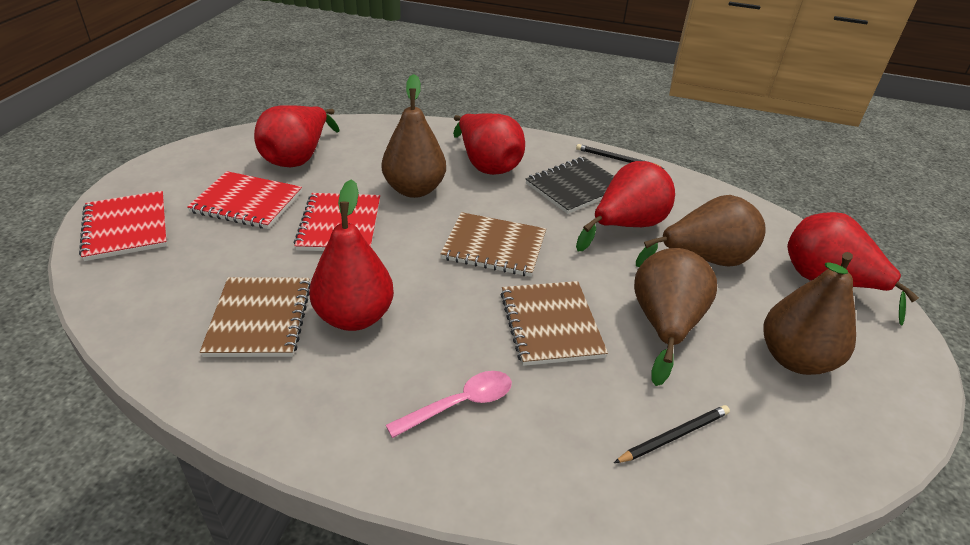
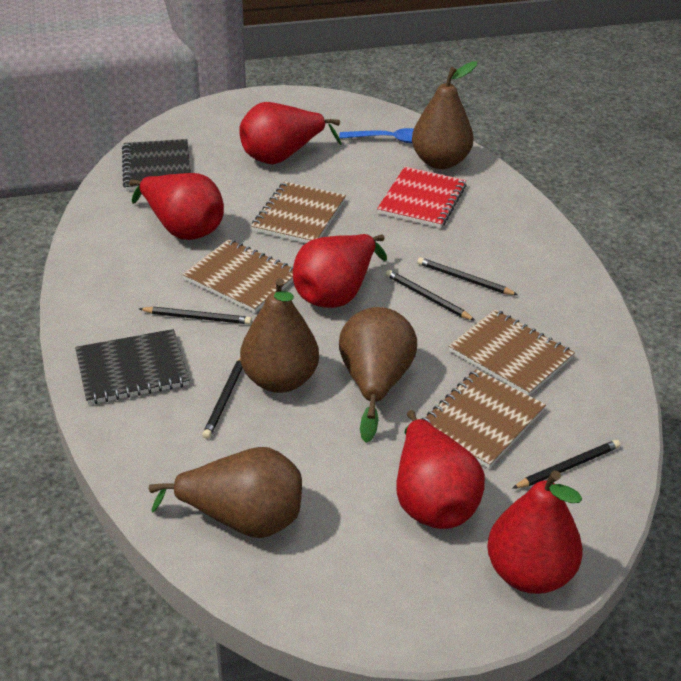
black notebook: [526,157,614,214] = 1 -> [75,329,190,405] [122,139,191,191] = 2
black pencil: [576,144,664,169] [614,405,730,463] = 2 -> [139,307,252,324] [202,358,242,439] [386,270,475,321] [417,257,518,295] [512,440,620,489] = 5
blue spoon: none = 0 -> [339,128,414,143] = 1
brown notebook: [200,277,311,357] [440,212,546,277] [500,281,608,366] = 3 -> [182,239,293,313] [251,181,346,243] [422,369,546,468] [448,310,575,396] = 4
pink spoon: [386,371,512,438] = 1 -> none = 0
red notebook: [79,191,167,261] [187,171,302,229] [294,193,380,251] = 3 -> [377,166,467,228] = 1

